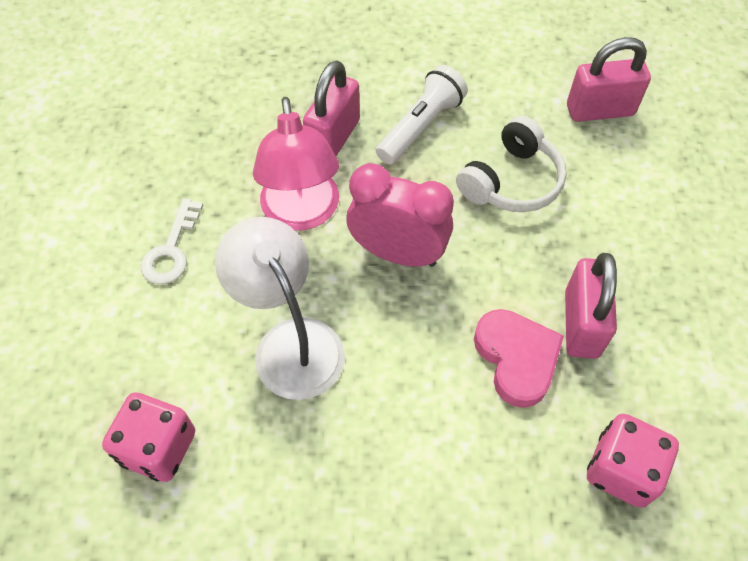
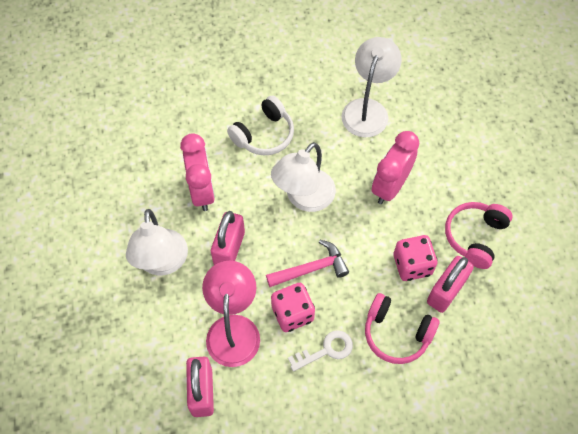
pink clock: [346,163,454,267] = 1 -> [180,133,215,211] [372,131,419,204] = 2
pink hammer: none = 0 -> [266,240,349,287] = 1
pink headphones: none = 0 -> [365,293,439,364] [445,202,513,269] = 2
pink heart: [474,309,564,408] = 1 -> none = 0
white flashlight: [376,65,468,165] = 1 -> none = 0
white lamp: [215,217,345,400] = 1 -> [126,209,188,275] [271,142,336,212] [341,37,402,137] = 3

